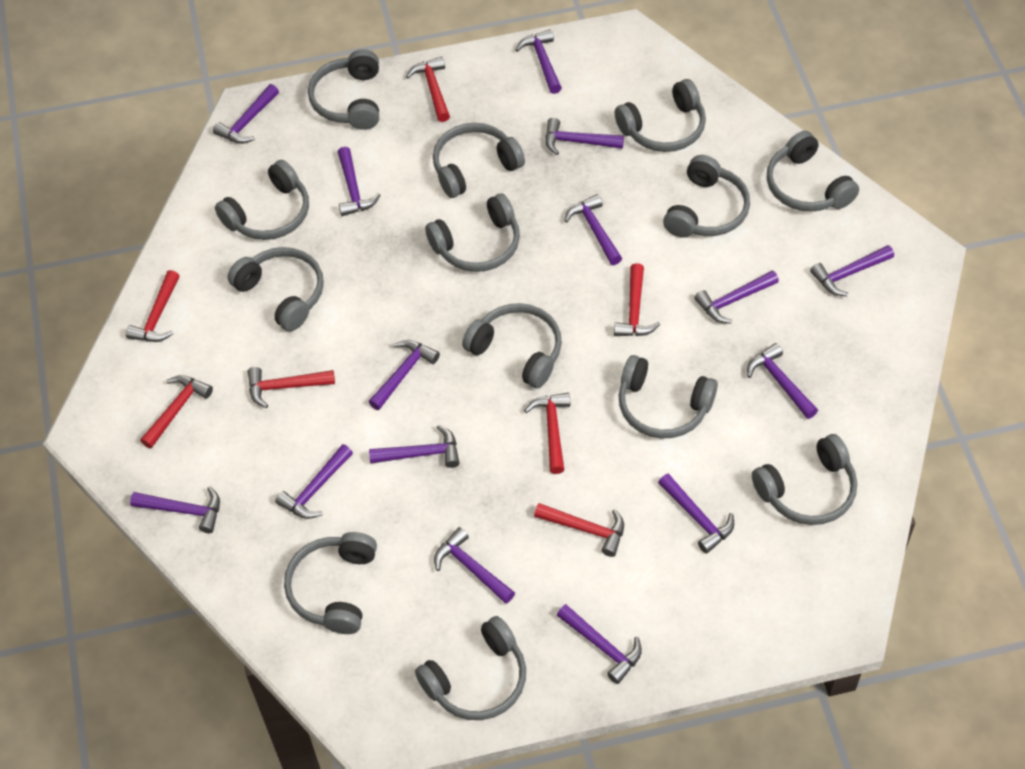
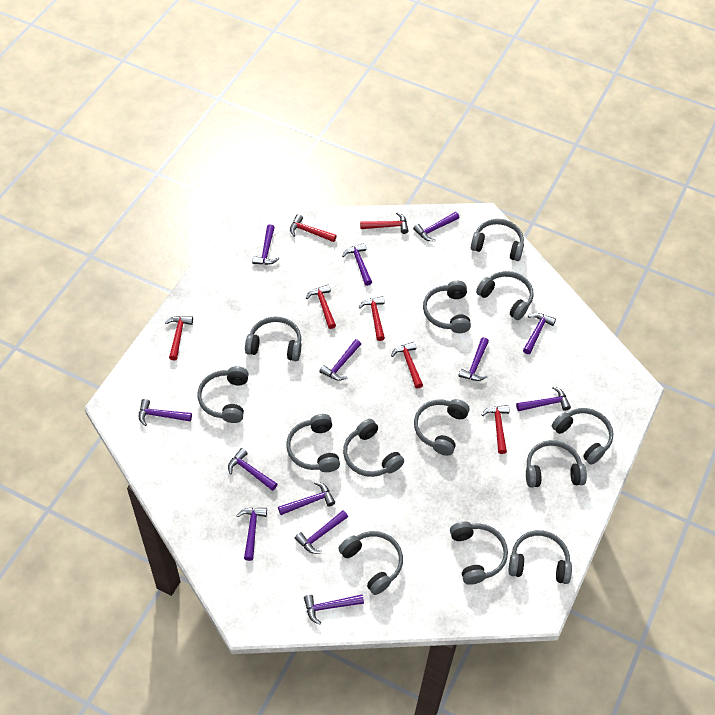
purple hammer: [130,486,220,533] [213,84,279,144] [275,444,353,519] [338,147,380,216] [369,340,440,410] [369,425,460,468] [434,527,515,604] [515,29,562,94] [545,118,624,155] [557,604,642,684] [564,194,622,265] [658,473,734,554] [694,270,779,324] [747,343,818,419] [810,245,894,296] = 15 -> [139,399,192,426] [228,448,277,491] [236,508,267,561] [252,224,279,265] [278,482,335,515] [295,510,348,554] [304,594,364,625] [319,339,361,381] [342,243,372,286] [413,212,459,241] [458,337,489,381] [516,386,571,411] [523,313,556,354] = 13

